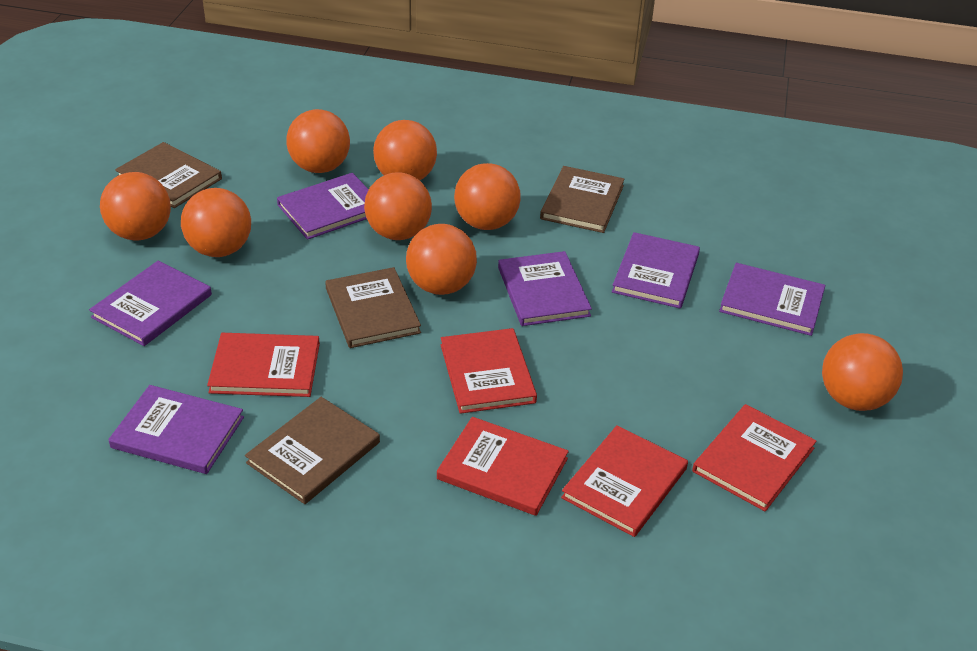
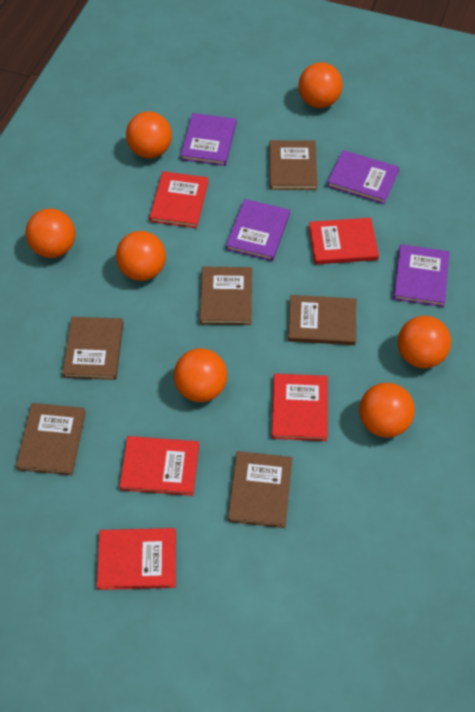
brown book: [115,142,222,208] [245,397,380,504] [325,267,421,348] [540,166,625,233] = 4 -> [16,403,86,475] [62,317,123,380] [200,267,252,325] [228,451,292,528] [269,140,318,190] [288,295,356,345] = 6
orange ball: [100,172,171,240] [181,188,251,257] [287,109,350,173] [364,172,432,240] [373,120,437,180] [406,224,477,295] [454,163,521,230] [822,333,903,411] = 8 -> [25,209,75,258] [116,231,166,281] [126,112,172,158] [174,348,227,402] [298,62,343,108] [359,383,415,438] [398,316,451,368] = 7
purple book: [89,261,212,346] [108,385,244,474] [277,173,369,240] [498,251,592,326] [612,232,700,308] [719,263,825,336] = 6 -> [180,113,236,166] [226,199,290,261] [327,150,400,204] [393,244,450,307] = 4

